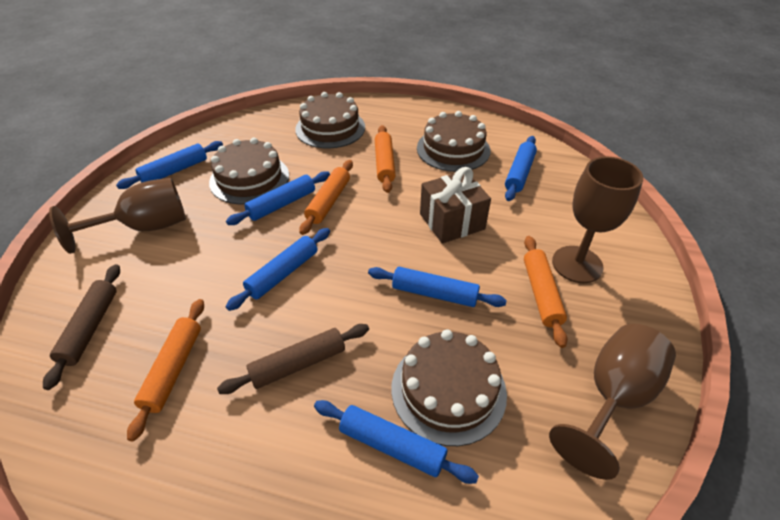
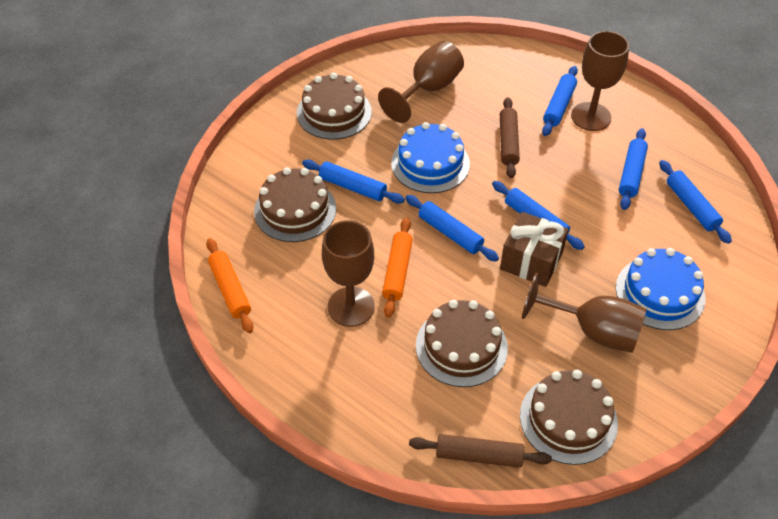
blue cake: none = 0 -> [391,122,470,193] [616,248,706,330] = 2
brown goblet: [49,178,186,254] [549,324,676,480] [552,156,643,283] = 3 -> [322,220,375,327] [378,41,464,123] [522,273,647,353] [571,31,629,131] = 4
orange rolling pin: [127,299,204,442] [299,160,353,235] [375,125,396,193] [524,236,568,348] = 4 -> [206,238,254,333] [382,217,413,318] = 2

